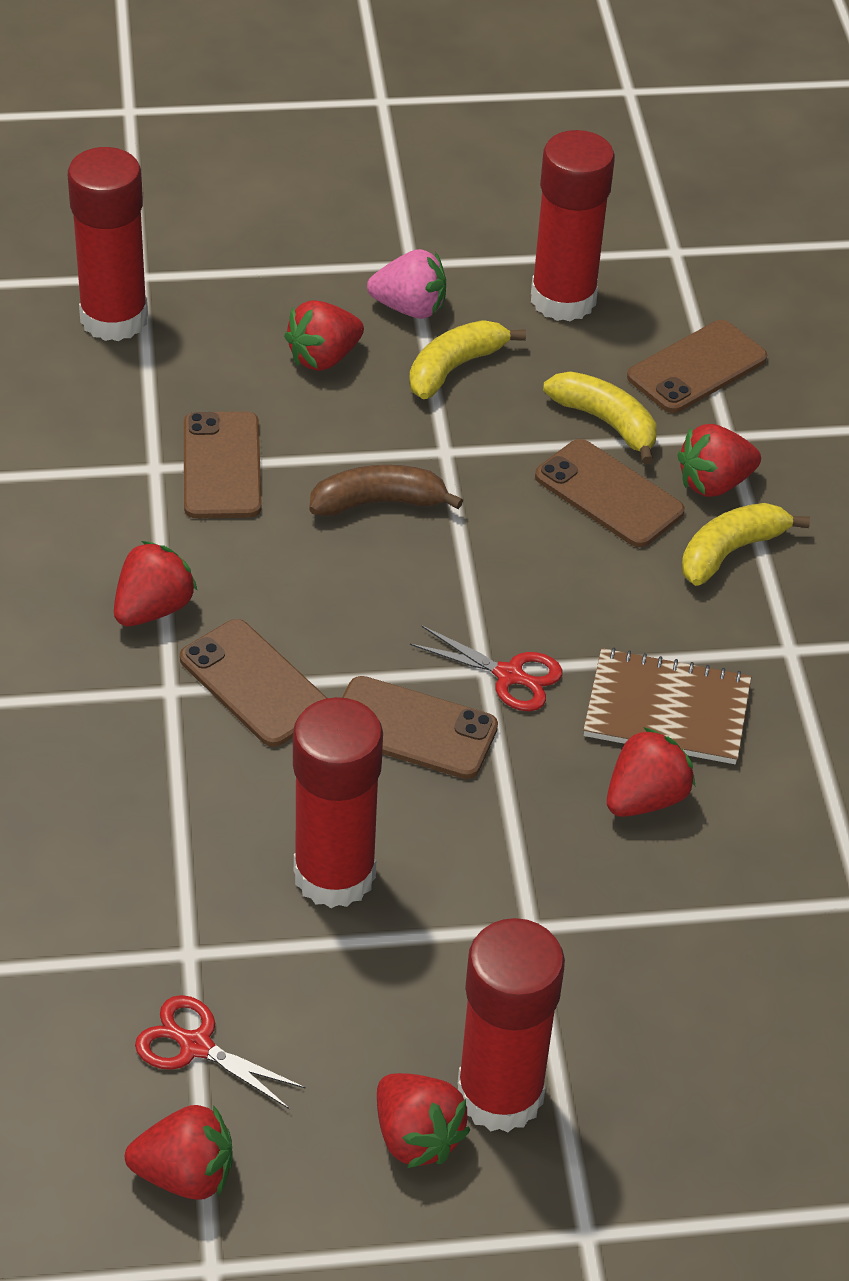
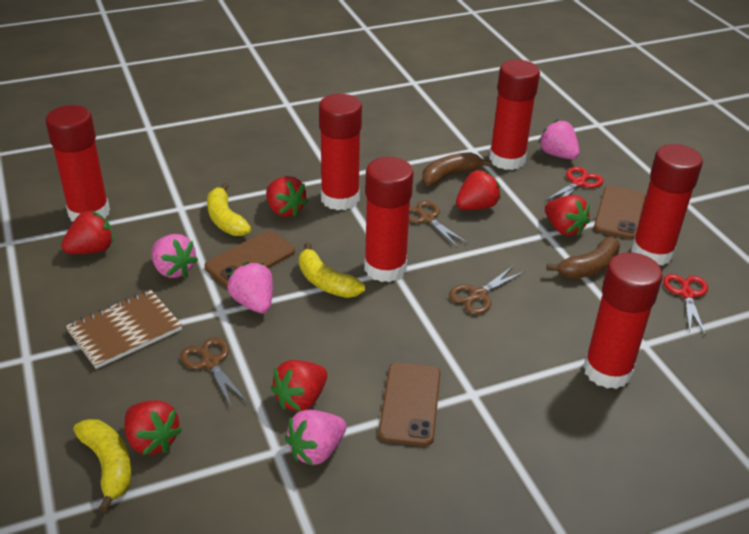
brown banana: [309,465,463,516] = 1 -> [422,152,492,186] [547,236,620,279] = 2
brown phone: [180,619,327,747] [184,411,262,519] [342,676,498,779] [535,439,685,547] [627,320,767,413] = 5 -> [204,230,295,287] [379,362,441,446] [594,186,645,239] = 3
brown scissors: none = 0 -> [180,337,247,407] [409,200,469,248] [449,265,525,314] = 3
pink strawberry: [367,249,446,319] = 1 -> [151,234,198,278] [227,262,273,313] [285,410,346,466] [538,119,579,159] = 4
red glue stick: [68,147,148,341] [293,697,383,908] [458,918,565,1132] [531,130,615,321] = 4 -> [45,105,110,222] [319,94,362,211] [364,157,414,282] [489,60,540,170] [583,252,663,389] [631,144,703,266] = 6

